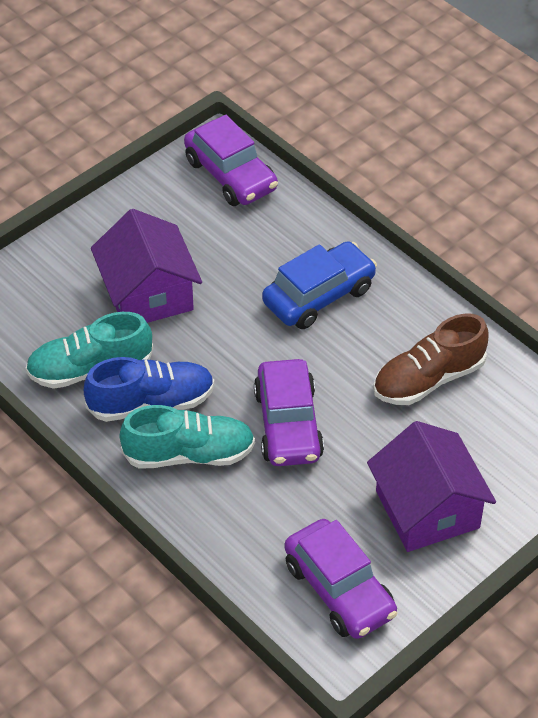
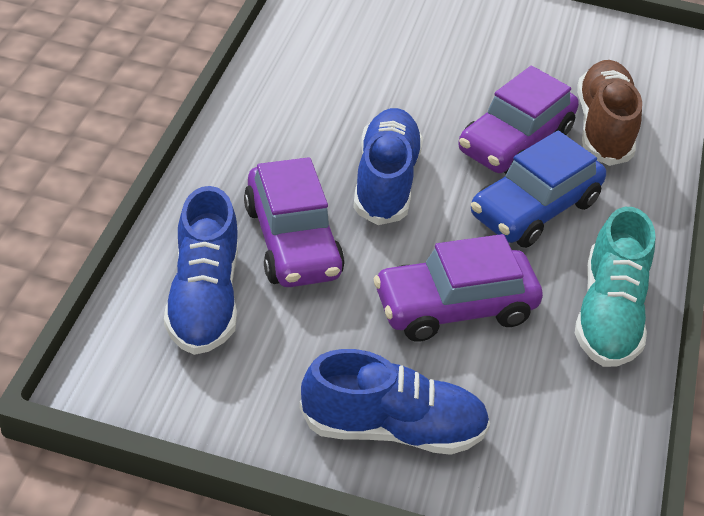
blue shoe: [84,357,215,422] = 1 -> [164,186,238,355] [299,349,490,455] [353,108,423,225] = 3
purple house: [91,209,202,323] [367,421,496,552] = 2 -> none = 0
turquoise shoe: [25,312,153,389] [119,405,255,469] = 2 -> [575,207,656,367] = 1

